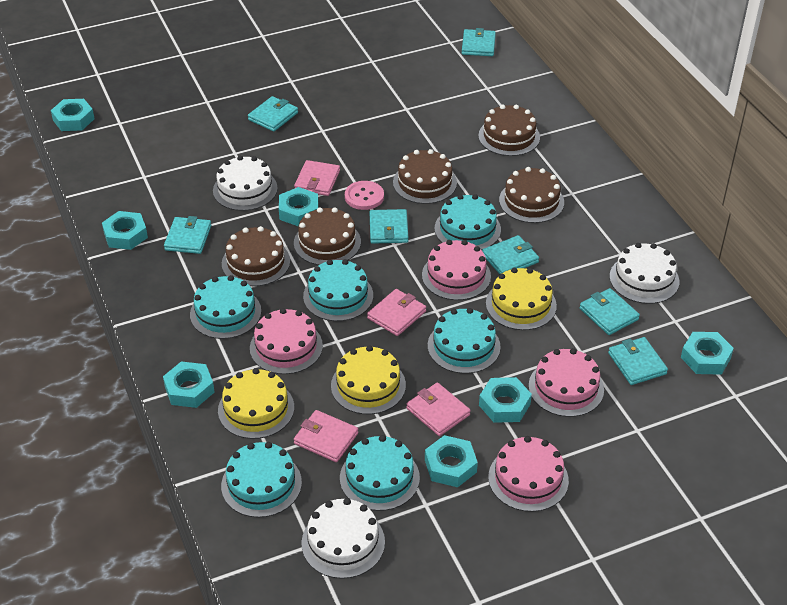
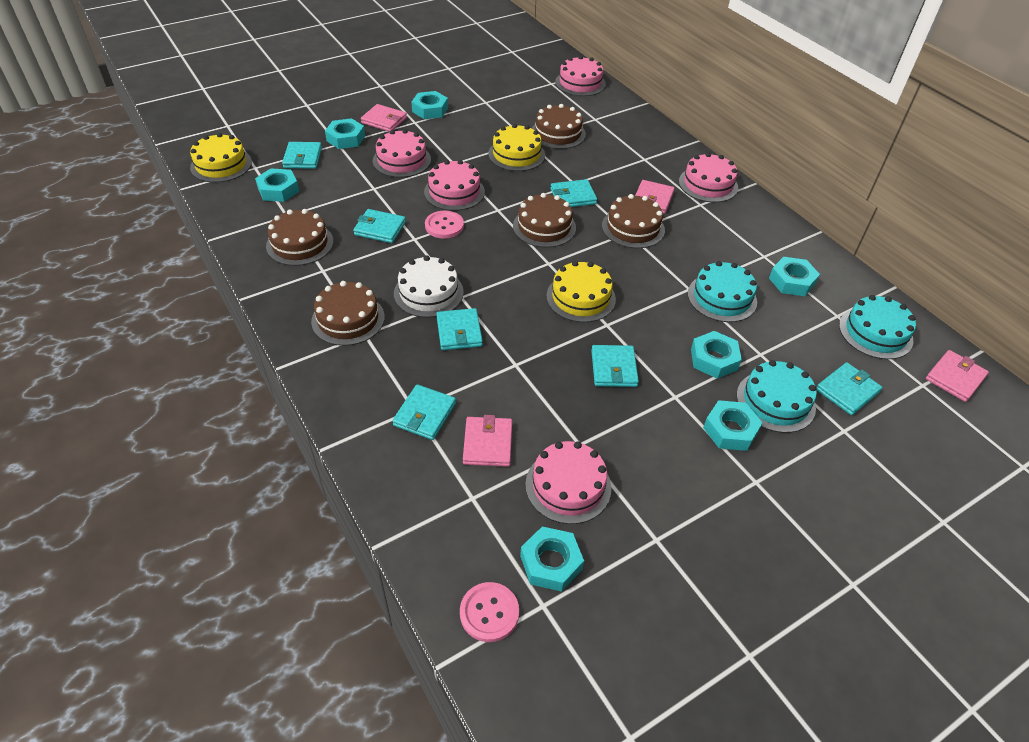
pink button: [345,181,384,210] = 1 -> [425,210,464,239] [460,582,519,642] = 2
pink cake: [250,308,323,374] [422,240,491,300] [488,436,569,512] [529,348,604,417] = 4 -> [373,129,431,177] [424,160,485,211] [525,441,611,524] [555,56,606,96] [679,153,738,202] = 5
turquoise cake: [190,275,261,339] [221,442,302,518] [303,259,373,321] [340,435,420,511] [428,308,501,374] [434,194,501,250] = 6 -> [688,261,757,322] [737,360,817,433] [839,295,916,359] = 3
white cake: [213,156,278,211] [301,498,385,579] [609,243,679,304] = 3 -> [394,256,464,318] = 1

